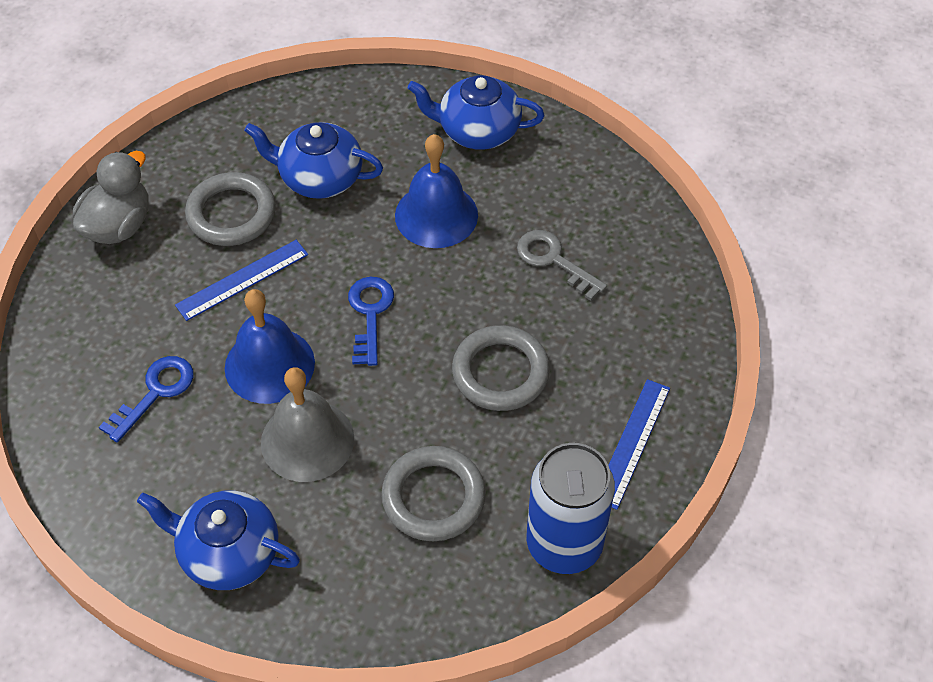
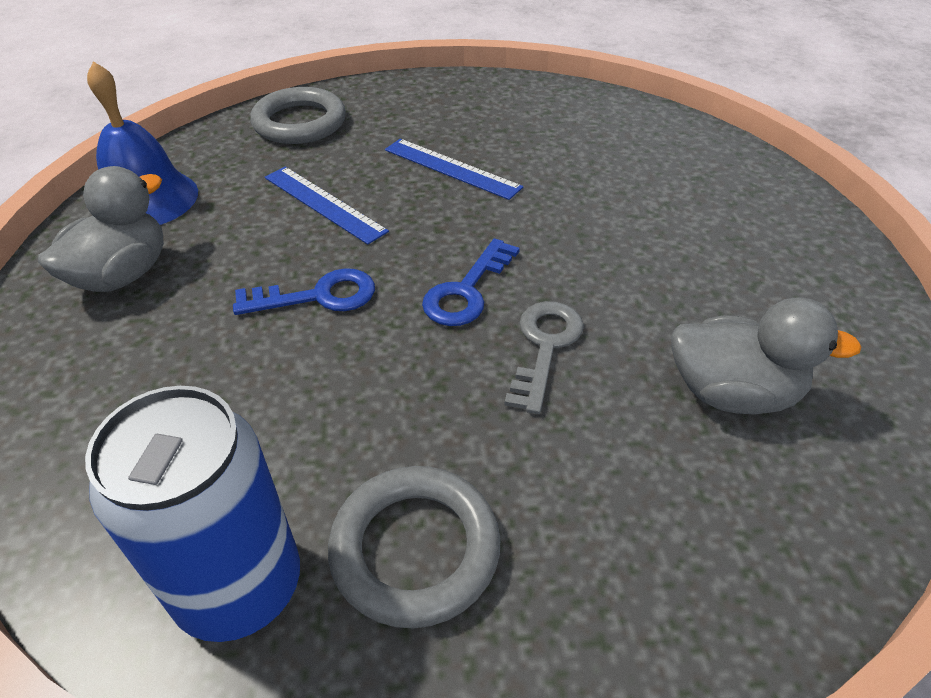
blue bell: [225,289,315,404] [395,134,478,248] = 2 -> [87,61,198,225] = 1
blue teapot: [137,491,300,590] [244,122,383,199] [408,75,544,150] = 3 -> none = 0
grey bell: [261,367,354,482] = 1 -> none = 0
grey duck: [73,151,149,244] = 1 -> [38,166,164,292] [671,297,861,415] = 2
grey ring: [185,172,276,246] [381,446,486,541] [452,325,550,411] = 3 -> [250,87,346,144] [328,466,500,629] = 2

